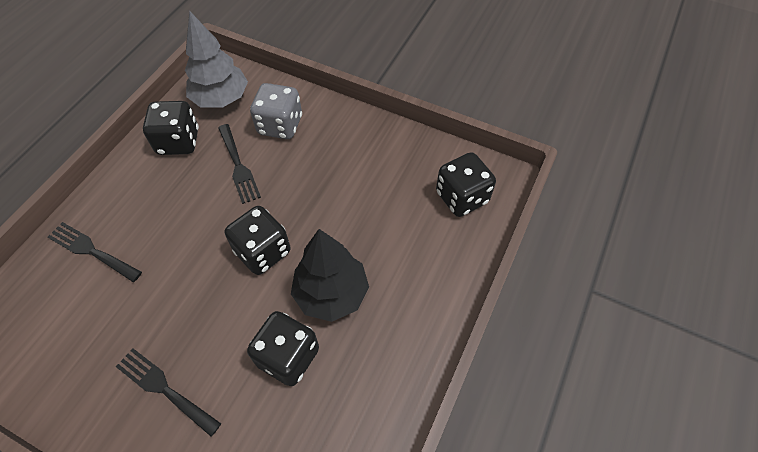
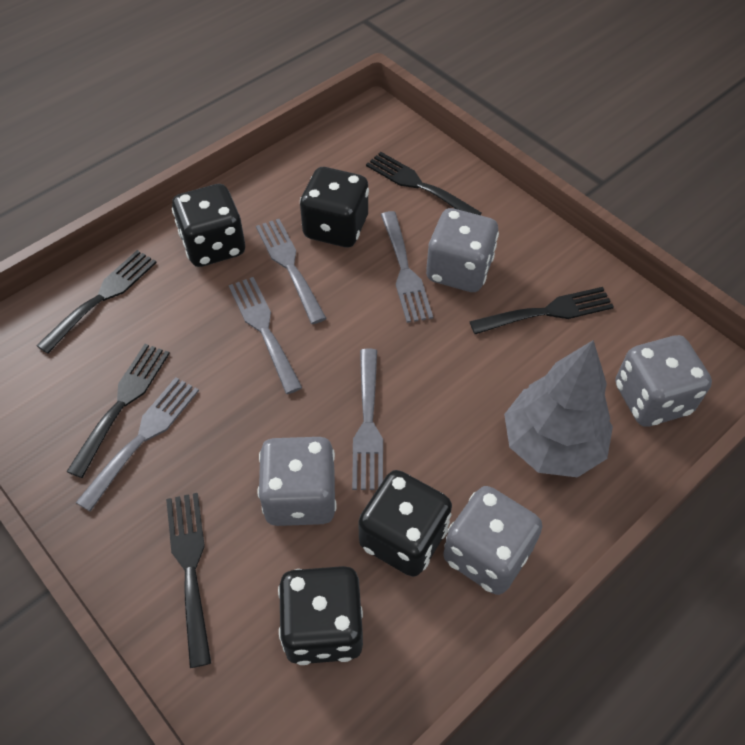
black fork: [48,222,142,282] [116,348,221,437] [218,124,261,204] = 3 -> [36,250,157,354] [66,344,170,478] [166,493,211,668] [366,152,482,215] [469,287,614,334] = 5
black tree: [291,229,369,322] = 1 -> none = 0
grey dice: [250,83,302,139] = 1 -> [258,437,337,526] [426,208,499,292] [443,486,542,595] [616,335,712,427] = 4
grey fork: none = 0 -> [75,377,199,511] [229,277,302,394] [256,219,327,324] [352,349,383,490] [381,211,433,323] = 5

